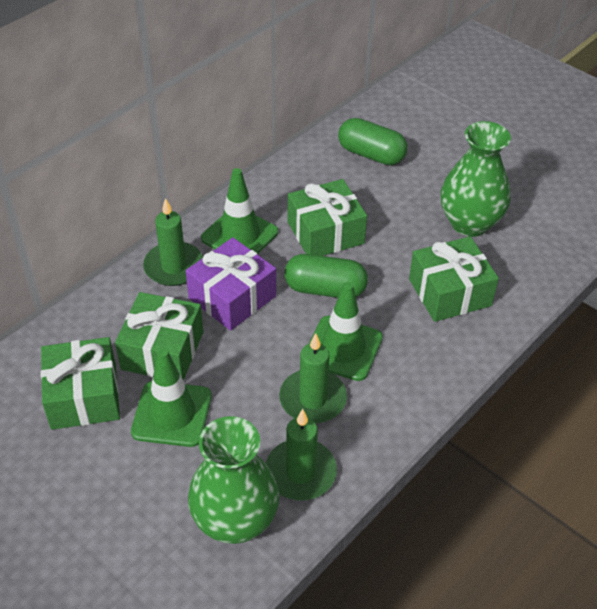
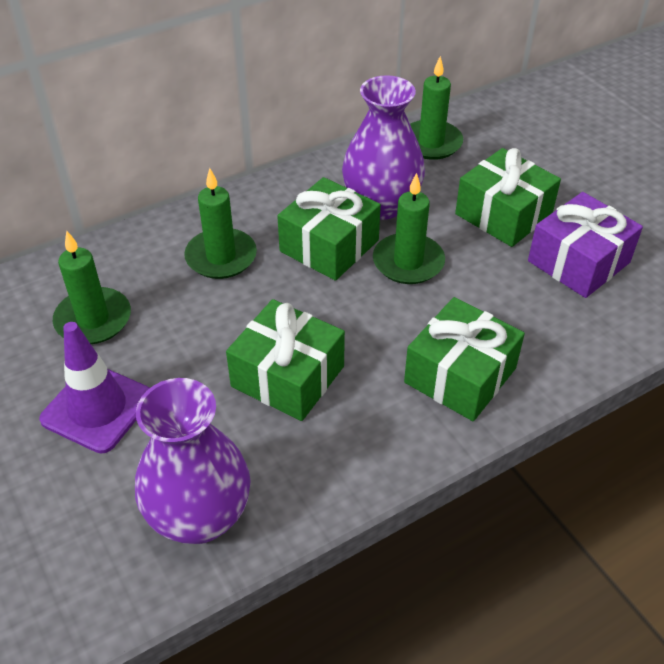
green candle: [143,198,203,286] [266,409,337,501] [279,333,347,423] = 3 -> [53,231,131,344] [184,168,257,279] [373,173,445,284] [410,56,463,160] = 4
green capsule: [285,254,368,298] [338,118,407,165] = 2 -> none = 0
green traffic cone: [131,348,212,447] [201,168,278,254] [309,282,383,381] = 3 -> none = 0
green vase: [188,416,279,544] [441,121,511,237] = 2 -> none = 0
purple traffic cone: none = 0 -> [39,322,150,453] = 1
purple vase: none = 0 -> [135,378,251,544] [342,75,425,220] = 2

